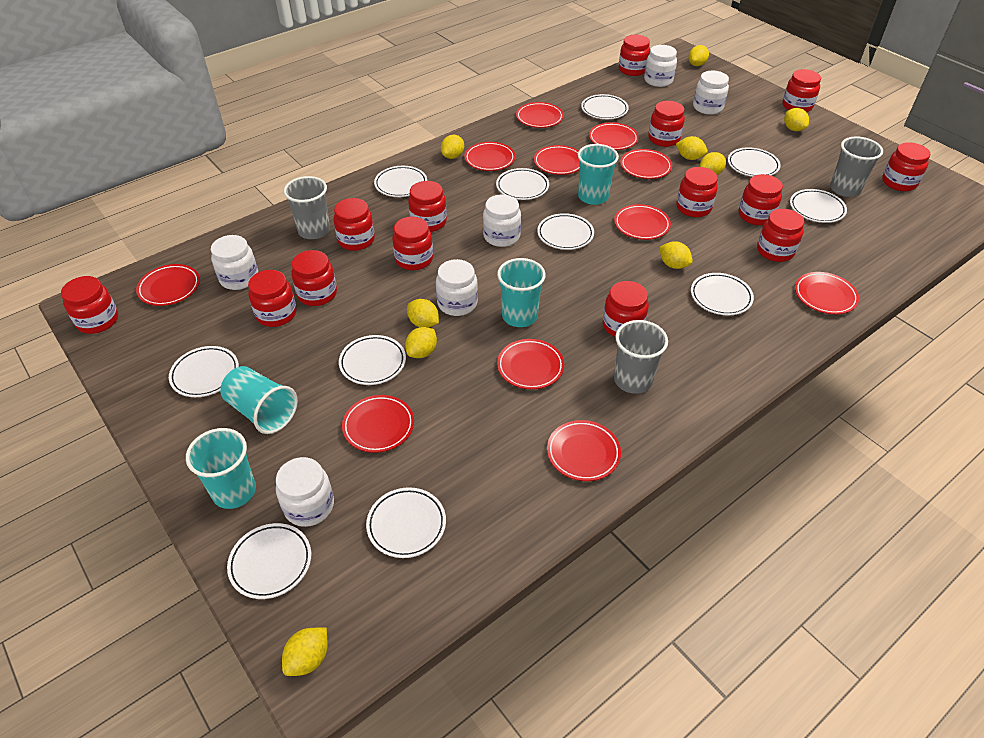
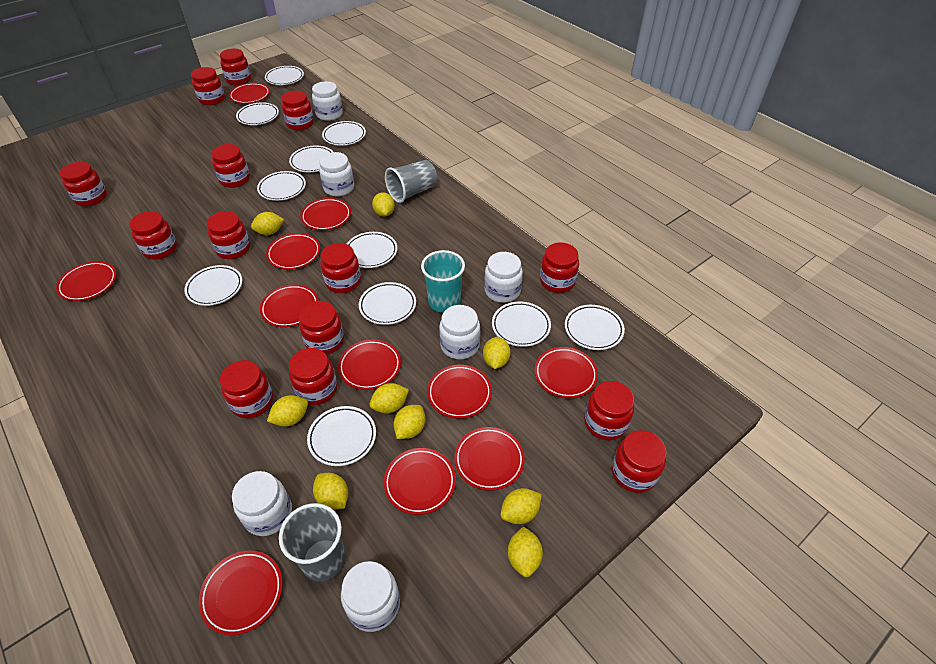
grey cup: [284,176,330,239] [614,320,668,394] [830,137,883,197] = 3 -> [279,503,346,582] [385,160,437,203] = 2
turquoise cup: [186,428,256,509] [220,366,298,434] [497,258,546,327] [578,144,619,205] = 4 -> [421,250,465,313] = 1

